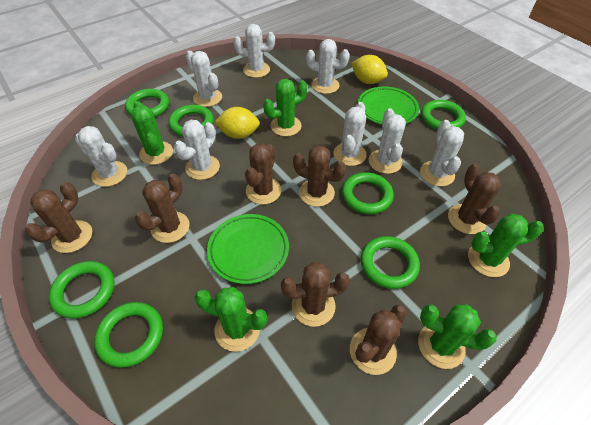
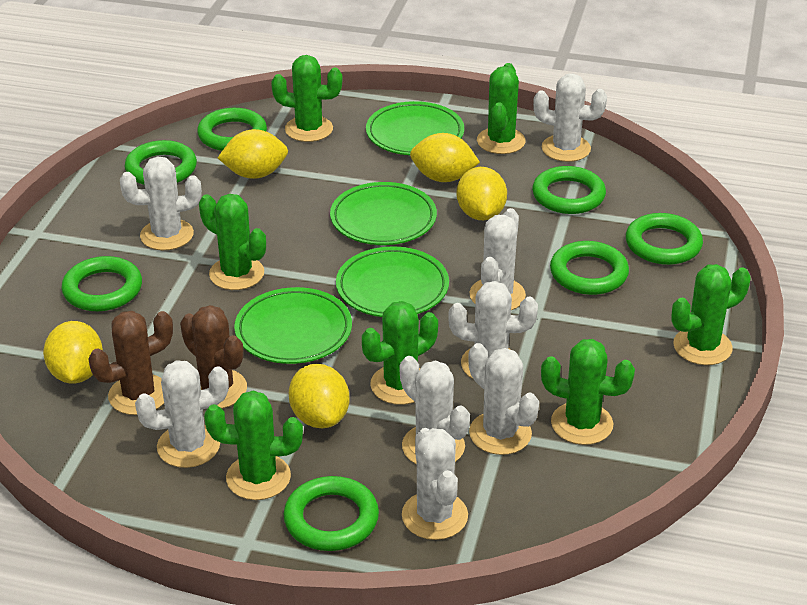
brown cactus: [25,182,92,253] [135,174,190,243] [245,143,281,205] [281,262,350,327] [293,145,346,207] [350,305,407,375] [448,164,501,234] = 7 -> [88,311,173,415] [180,305,247,409] = 2
green cactus: [131,101,173,165] [195,287,267,352] [263,79,307,137] [418,304,497,369] [468,214,544,277] = 5 -> [199,194,266,290] [204,391,303,500] [271,55,342,142] [362,301,438,405] [477,63,526,154] [541,339,635,445] [671,264,751,365] = 7
green plate: [207,214,289,284] [358,87,419,125] = 2 -> [234,287,352,364] [330,182,437,245] [336,246,449,317] [366,101,464,155] = 4
yellow lemon: [214,107,260,139] [352,55,388,84] = 2 -> [43,321,103,384] [218,129,288,179] [289,364,349,428] [410,133,480,182] [457,167,507,220] = 5

